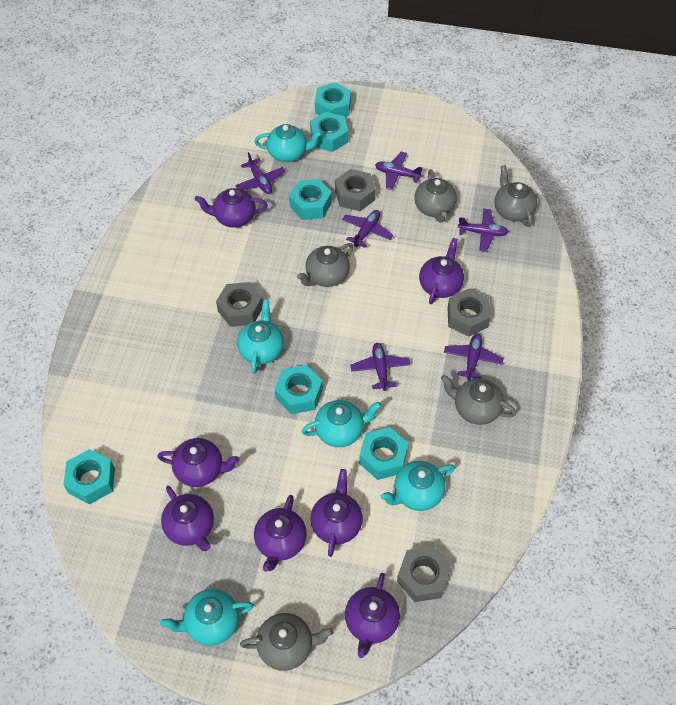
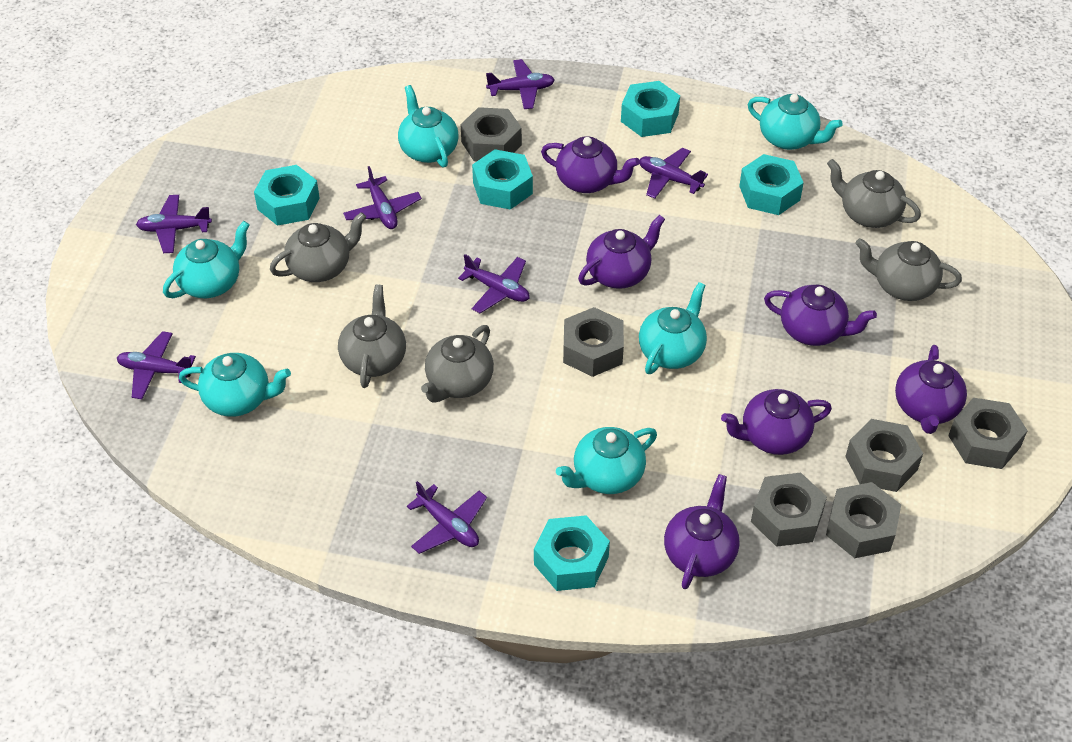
grey nut: [216,282,263,327] [335,169,376,211] [397,546,452,602] [448,289,491,337] = 4 -> [460,107,522,161] [563,307,624,377] [751,473,827,547] [826,482,901,558] [845,419,923,492] [948,398,1028,469] = 6
purple plane: [235,152,285,194] [342,210,393,248] [350,343,410,391] [375,152,423,190] [444,334,504,380] [458,209,509,252] = 6 -> [117,331,196,399] [136,195,212,253] [343,166,422,229] [407,481,487,554] [458,254,529,313] [486,59,555,109] [639,148,708,199] = 7
purple teapot: [158,438,239,487] [161,486,214,551] [195,188,268,228] [254,495,307,572] [310,469,363,557] [345,573,400,658] [419,238,464,304] = 7 -> [541,136,640,193] [578,215,665,289] [664,474,739,589] [721,389,832,455] [764,284,877,346] [895,345,967,434] = 6
turquoise nut: [63,449,115,504] [274,365,323,414] [289,179,332,220] [310,112,348,152] [315,82,351,117] [359,427,408,480] = 6 -> [254,165,320,226] [472,149,533,210] [534,515,610,591] [621,81,680,137] [739,154,804,215] = 5
turquoise teapot: [160,589,254,646] [237,299,284,374] [254,124,322,162] [302,400,382,447] [381,461,455,511] = 5 -> [163,221,250,298] [179,353,291,417] [398,85,459,168] [556,427,657,494] [639,282,707,374] [748,94,843,150] = 6

